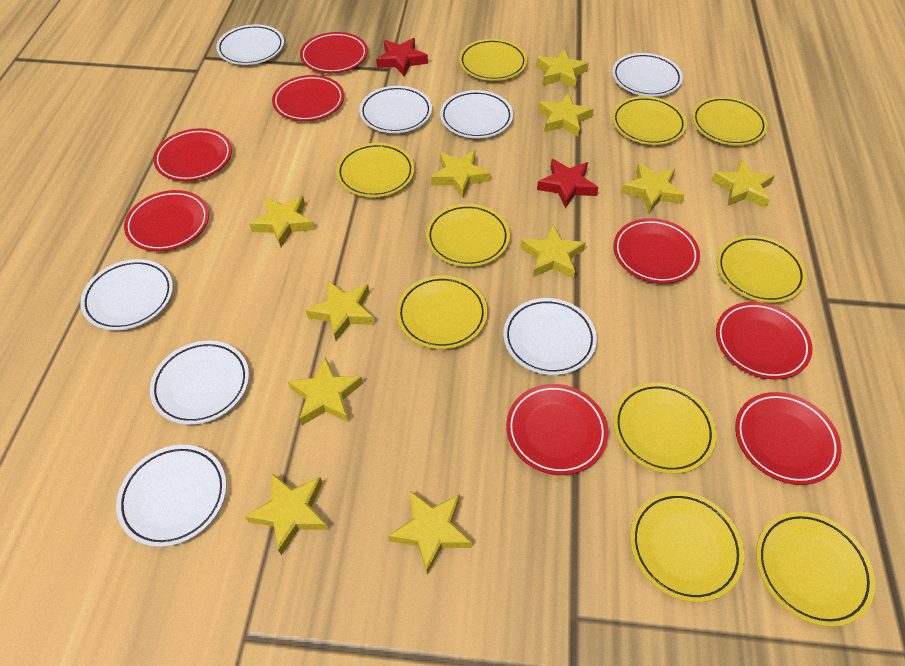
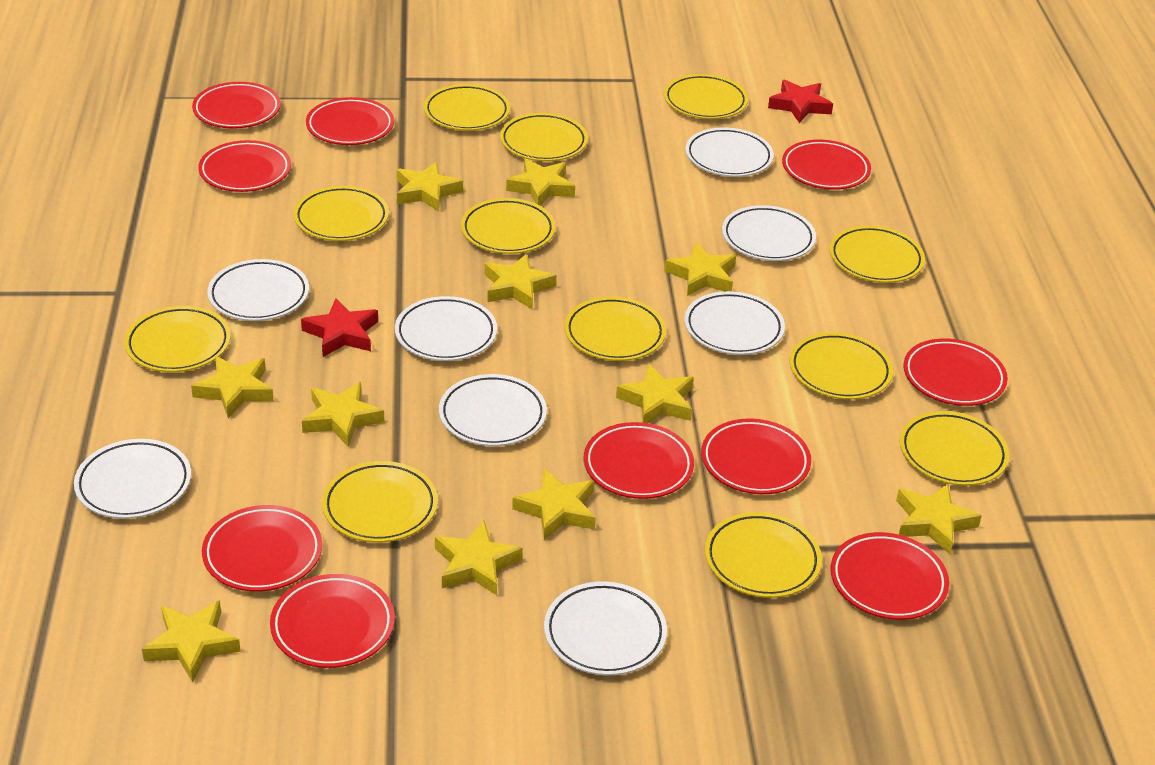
red plate: [124,190,209,251] [153,128,232,181] [272,75,344,121] [300,32,368,73] [506,384,608,475] [613,218,700,284] [716,302,813,380] [735,392,841,485] = 8 -> [192,82,281,129] [198,140,291,192] [202,505,322,592] [270,574,395,668] [306,97,394,145] [584,422,694,499] [701,418,811,494] [782,140,871,190] [831,532,949,620] [903,338,1008,406] = 10
yellow plate: [336,143,414,198] [396,276,487,349] [426,204,510,267] [459,39,527,81] [612,96,687,145] [613,383,716,474] [630,491,744,602] [692,97,768,146] [717,235,807,303] [756,512,875,627] = 10 -> [124,306,231,372] [294,186,389,241] [322,461,438,543] [424,84,510,131] [461,198,555,254] [500,113,588,161] [564,297,666,361] [664,74,748,119] [705,512,822,598] [789,332,893,400] [829,226,925,283] [900,411,1009,486] = 12

